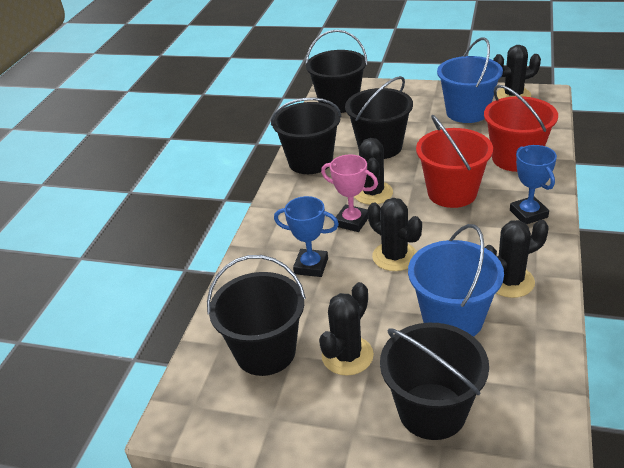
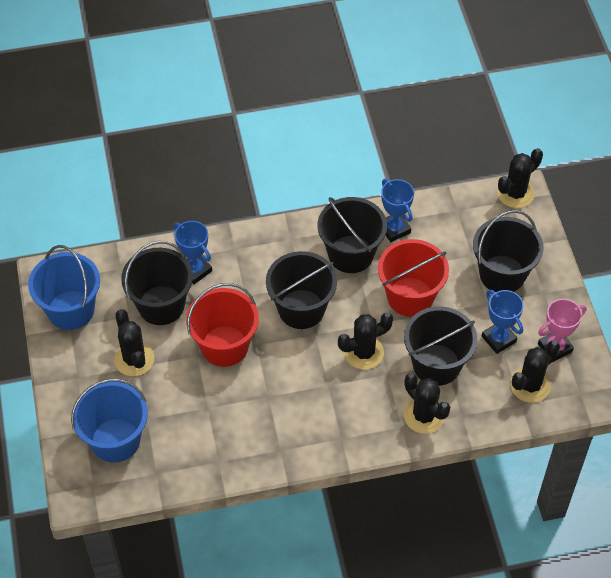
blue trophy: [274,196,339,277] [510,145,557,224] = 2 -> [174,221,212,284] [381,179,414,242] [482,290,524,354] = 3

